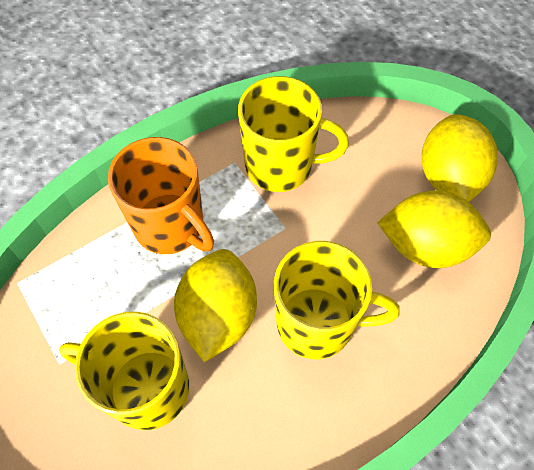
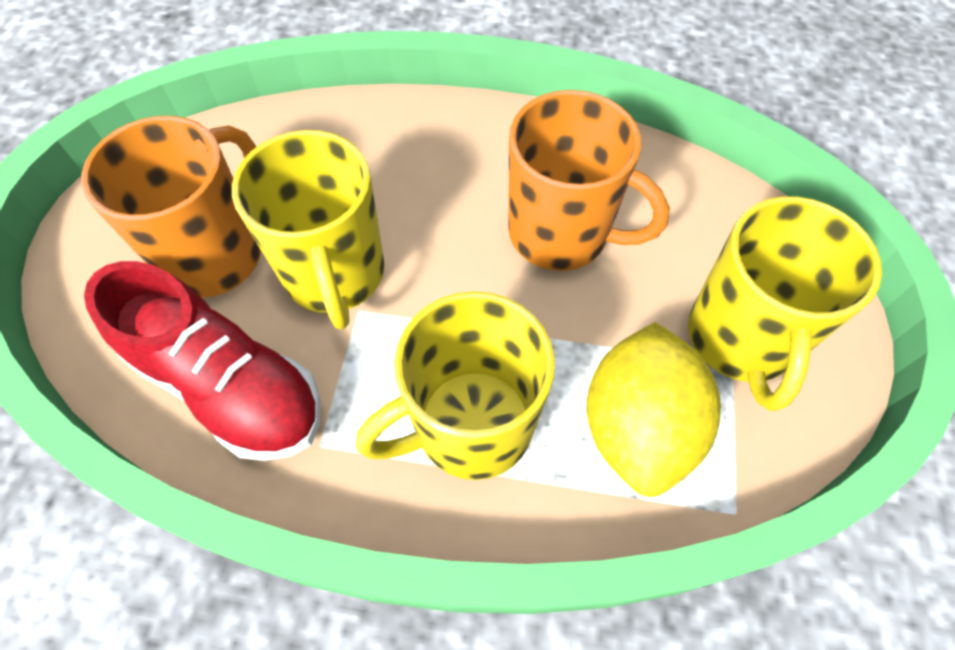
orange mug: [108,137,214,254] = 1 -> [81,116,261,298] [508,90,670,271] = 2
red shoe: none = 0 -> [84,261,321,461] = 1
yellow lemon: [174,249,257,362] [377,191,491,268] [421,114,498,202] = 3 -> [586,322,721,497] = 1

